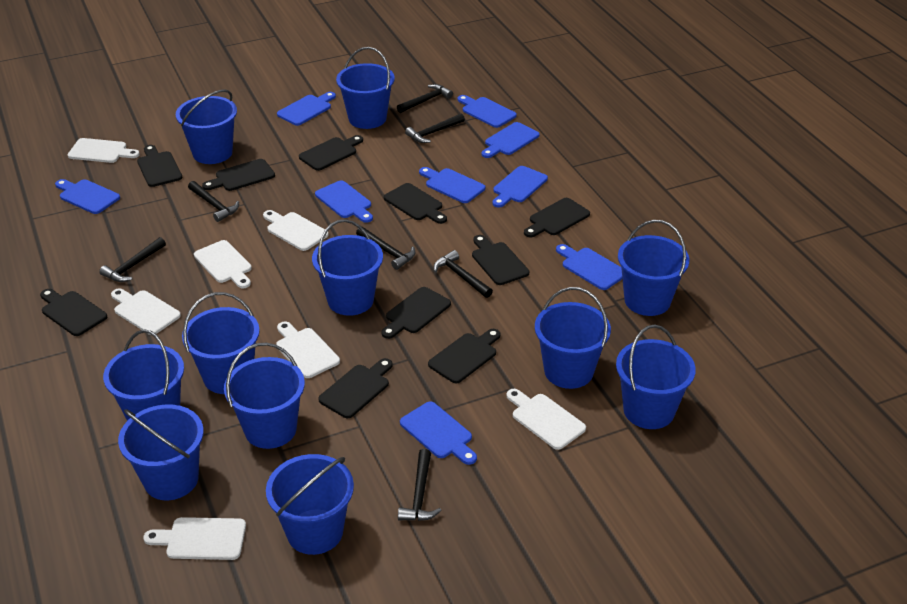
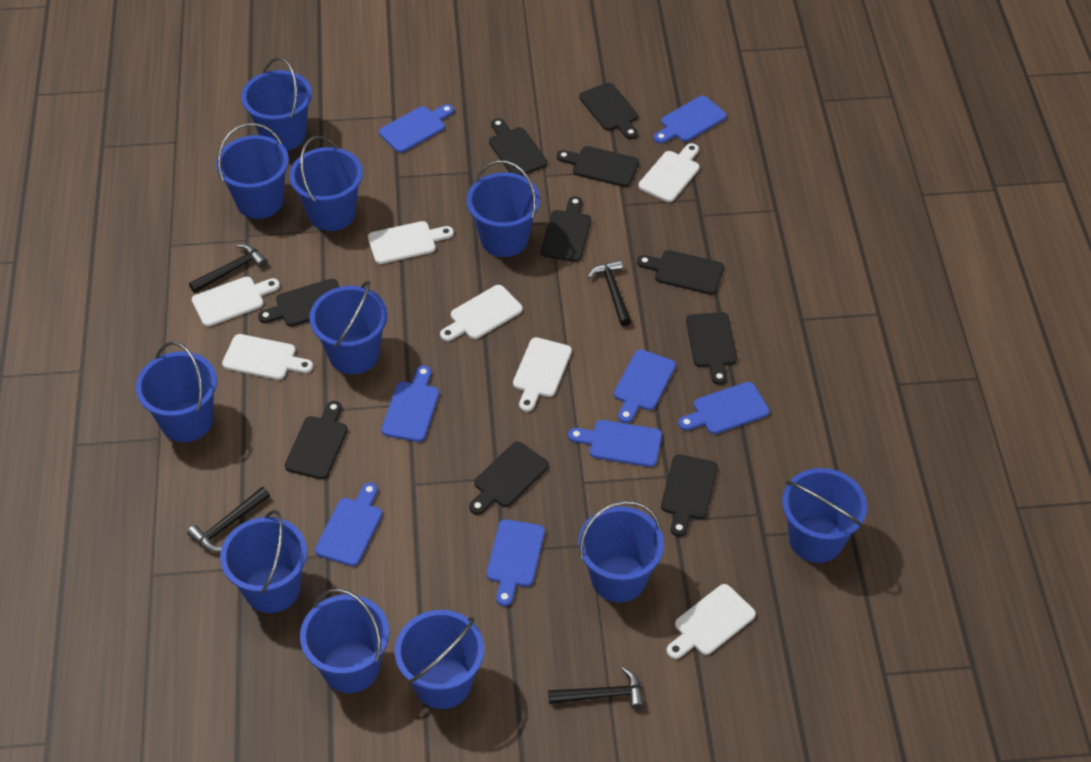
black hammer: [99,237,166,282] [188,181,239,222] [356,227,416,270] [397,84,453,113] [398,449,442,521] [405,113,465,143] [434,250,493,298] = 7 -> [187,487,270,552] [189,244,267,293] [548,667,644,709] [587,259,631,326] = 4
blue cutting board: [55,179,120,214] [277,92,336,126] [315,180,373,223] [400,401,477,465] [419,167,485,203] [457,95,517,128] [482,122,540,158] [493,166,548,208] [556,244,622,290] = 9 -> [315,483,382,566] [379,104,454,153] [381,366,439,442] [486,519,545,606] [568,420,662,467] [614,349,676,423] [654,96,727,144] [678,382,769,434] = 8

